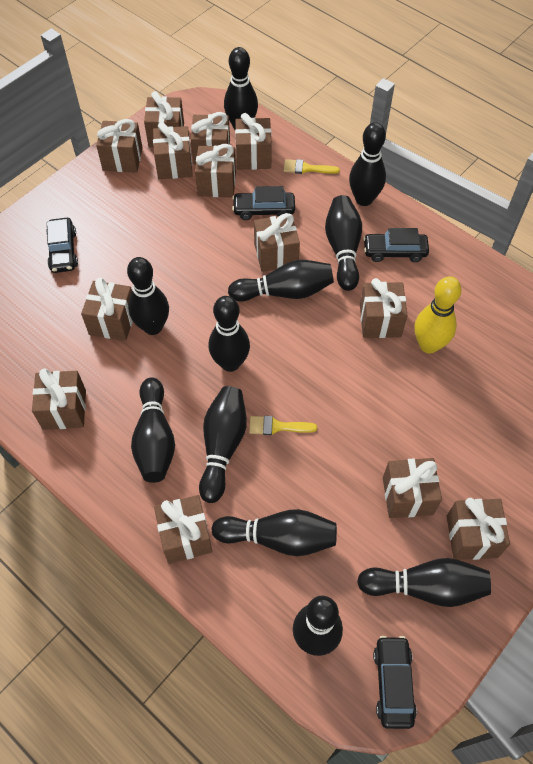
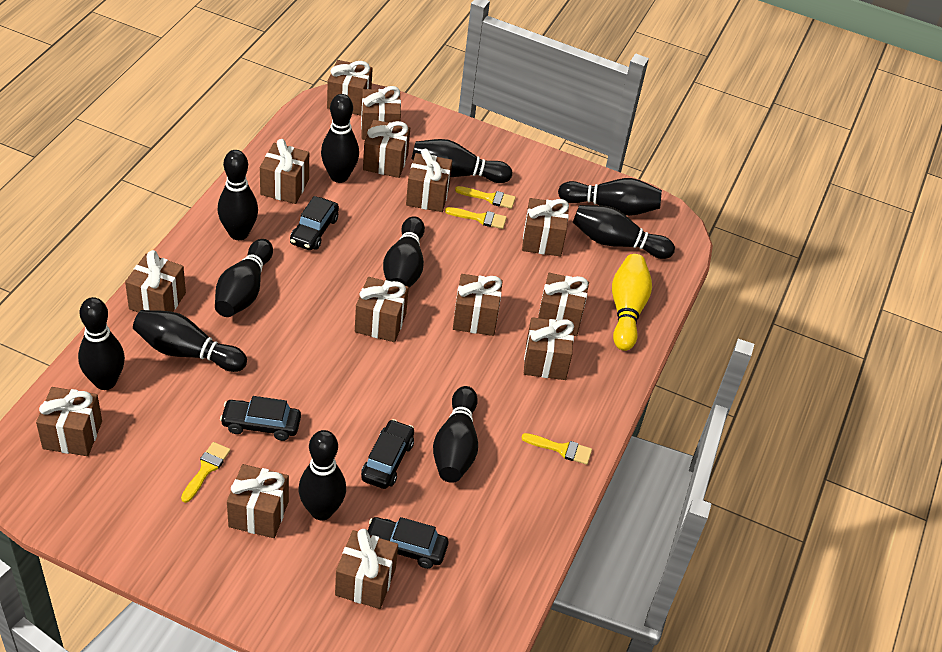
brown gift: [32,369,86,430] [81,278,133,341] [96,119,143,173] [144,91,184,147] [153,122,193,179] [154,495,212,564] [191,112,230,165] [195,144,236,197] [235,113,272,170] [254,213,300,272] [360,278,408,338] [383,458,442,518] [447,498,510,560] = 13 -> [36,387,102,456] [125,250,186,313] [227,464,289,538] [260,139,309,204] [327,60,373,116] [335,529,398,609] [355,277,409,342] [361,86,401,140] [363,120,410,178] [406,149,452,212] [453,274,503,336] [522,198,569,256] [524,317,574,380] [538,273,589,336] = 14
yellow brush: [249,416,317,435] [284,159,340,174] = 2 -> [181,442,231,503] [445,207,507,229] [455,186,516,209] [521,433,592,465] = 4

